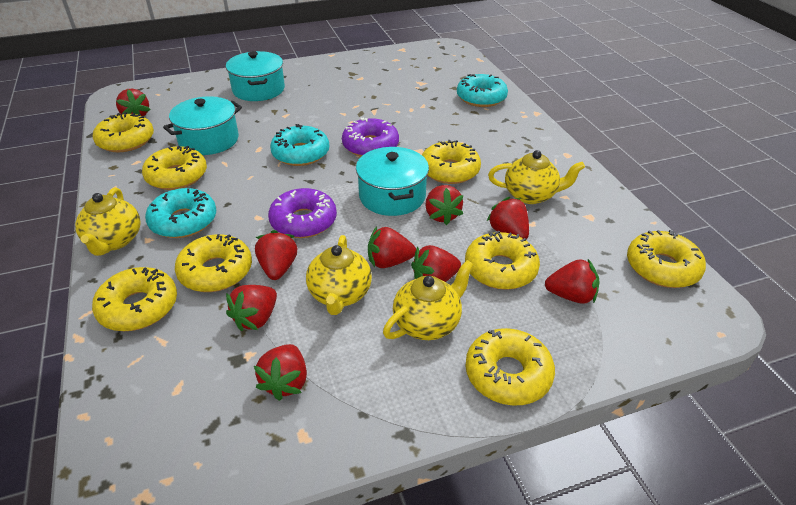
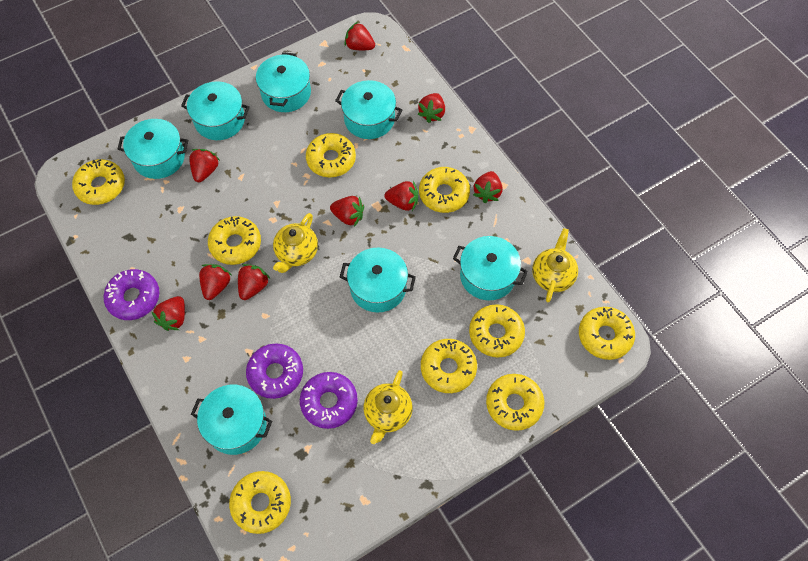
purple donut: [268,188,337,238] [342,118,399,157] = 2 -> [104,269,159,320] [246,343,303,399] [300,372,358,429] = 3
turquoise donut: [145,188,216,238] [270,124,329,166] [457,74,508,107] = 3 -> none = 0
turquoise pot: [163,96,242,155] [226,51,285,101] [356,147,429,216] = 3 -> [118,119,188,179] [181,81,250,140] [191,385,272,455] [256,52,311,112] [335,80,402,139] [340,248,416,313] [453,236,528,300] = 7
yellow donut: [92,267,177,331] [93,112,154,152] [142,146,207,190] [175,234,252,292] [422,140,481,184] [465,231,540,290] [465,328,555,406] [627,230,706,288] = 8 -> [72,159,125,205] [208,216,261,265] [229,471,291,534] [306,133,356,178] [419,167,470,213] [421,339,477,393] [469,304,525,358] [486,374,544,431] [579,307,635,360] = 9
yellow teapot: [75,187,141,256] [306,235,372,315] [383,260,474,340] [488,150,585,204] = 4 -> [273,213,318,273] [364,370,413,444] [532,228,578,302] = 3

